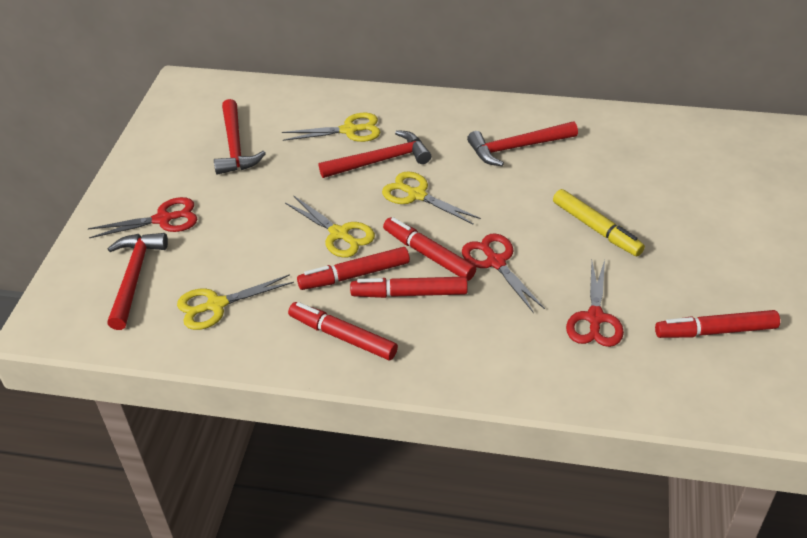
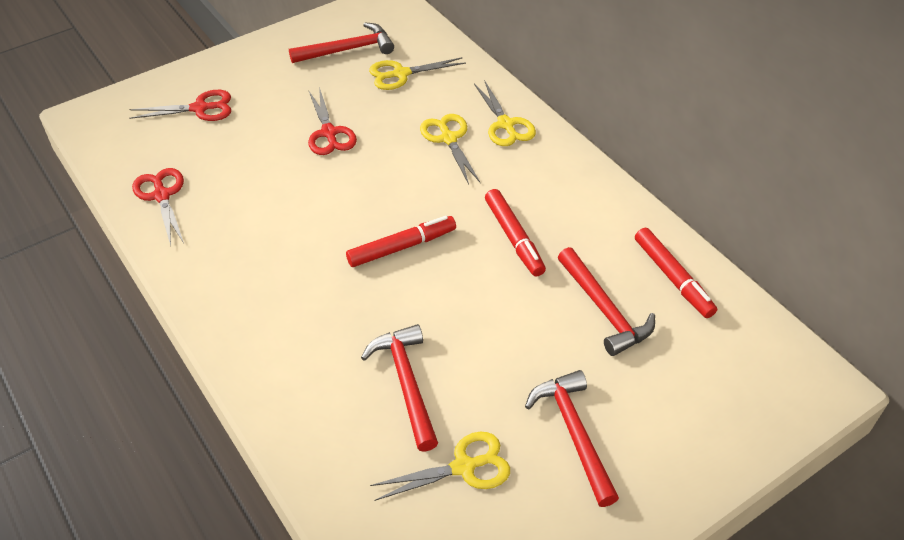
red marker: [288,302,398,360] [297,247,410,290] [350,277,468,298] [383,217,476,281] [655,310,780,338] = 5 -> [346,216,456,267] [485,189,546,277] [635,228,717,318] = 3
yellow marker: [553,189,645,256] = 1 -> none = 0

